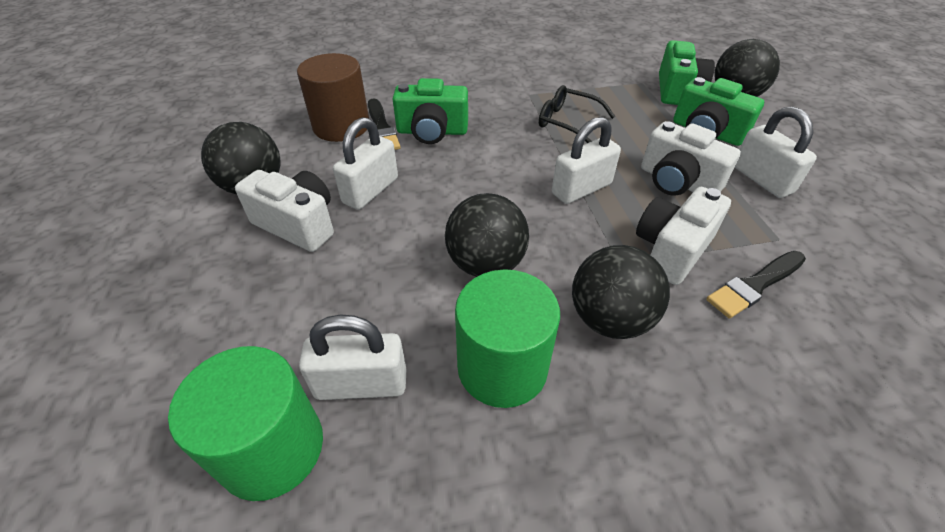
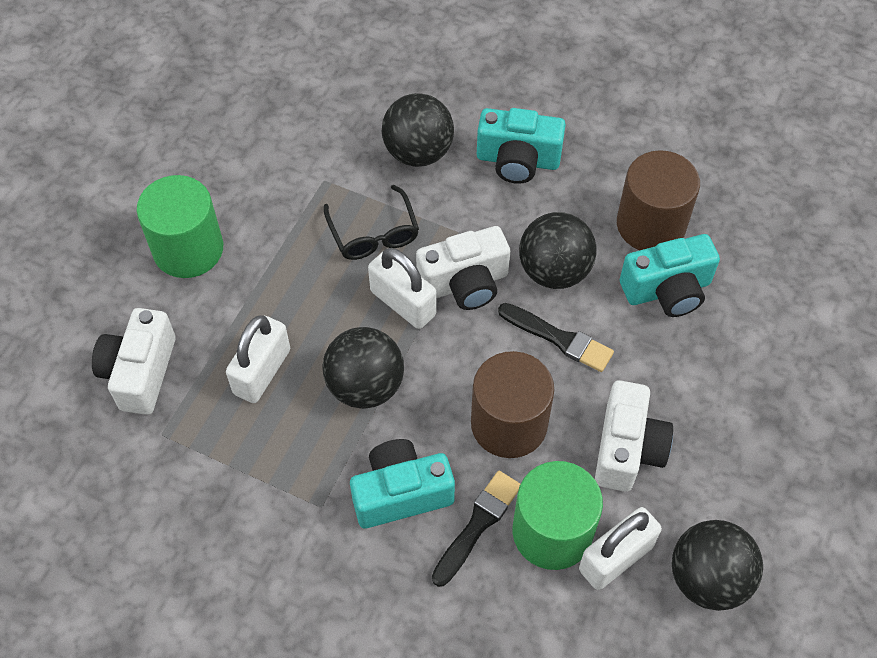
brown cylinder: [297,53,369,142] = 1 -> [471,351,554,458] [617,150,700,250] = 2
green camera: [393,78,468,144] [659,40,715,105] [673,77,764,146] = 3 -> none = 0
turquoise camera: none = 0 -> [350,439,455,528] [477,108,566,184] [620,234,720,317] = 3
white padlock: [299,314,406,400] [333,117,398,210] [552,117,621,204] [735,107,817,198] = 4 -> [226,315,290,403] [368,248,436,329] [579,507,662,590] = 3

